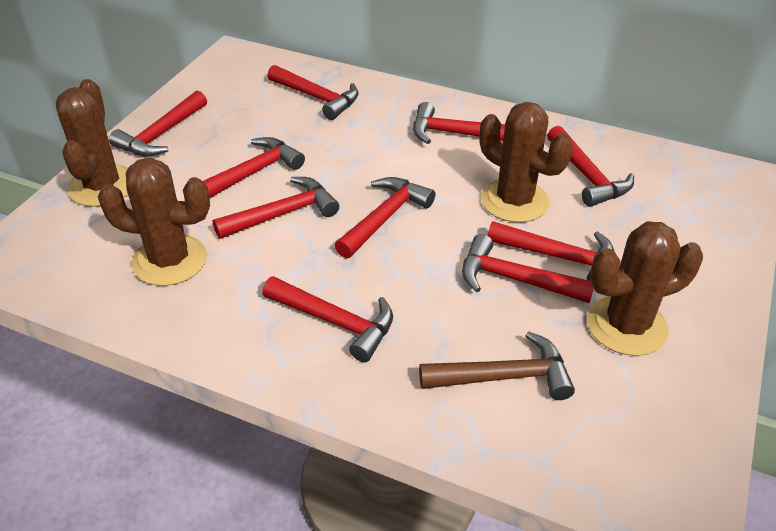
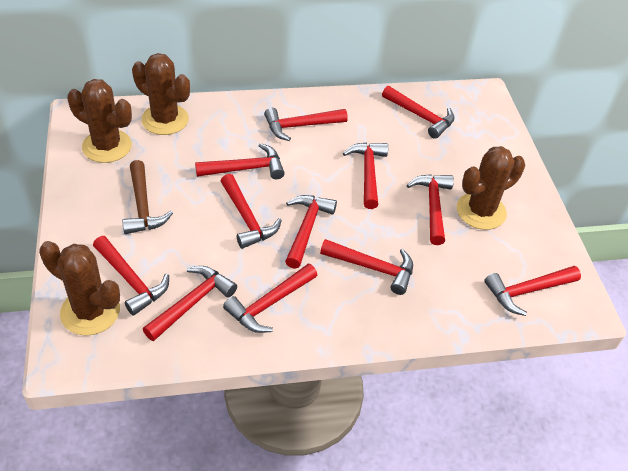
red hammer: [109,90,207,156] [203,137,305,198] [213,177,339,239] [262,276,393,362] [268,65,359,120] [335,177,435,258] [413,102,505,144] [462,234,594,303] [487,221,614,281] [547,126,634,207] = 10 -> [93,236,169,316] [143,266,237,341] [195,143,285,179] [221,174,282,249] [223,264,317,333] [264,108,348,141] [285,195,337,269] [320,239,413,295] [343,142,388,209] [382,86,454,139] [407,174,454,245] [484,266,581,316] = 12

